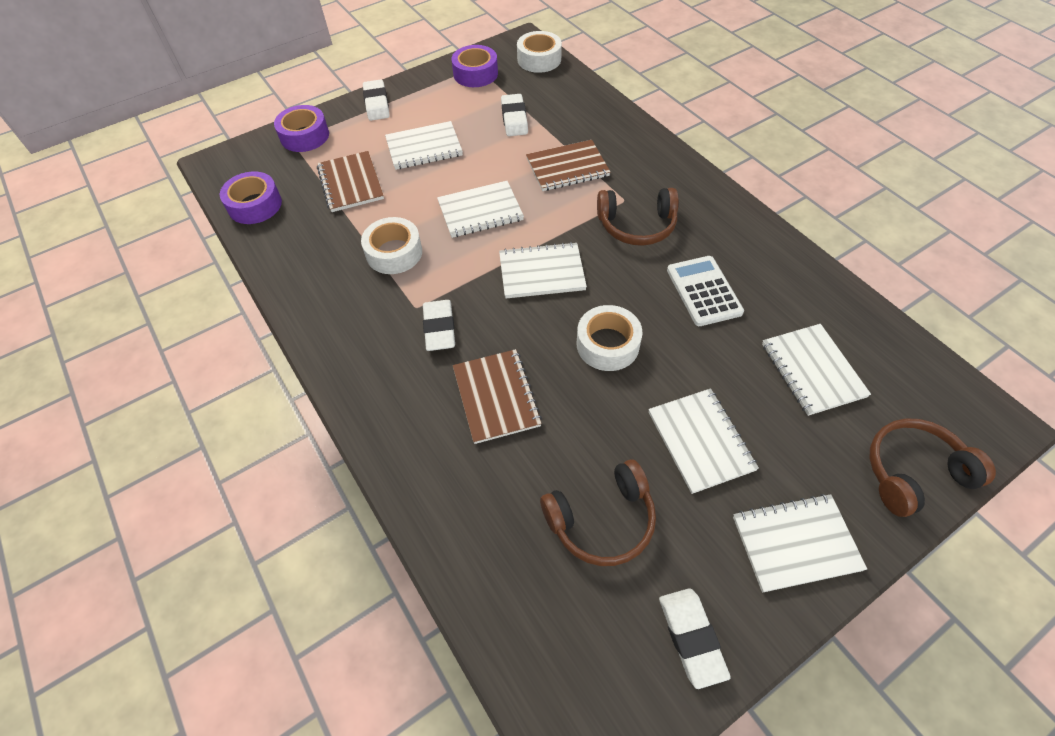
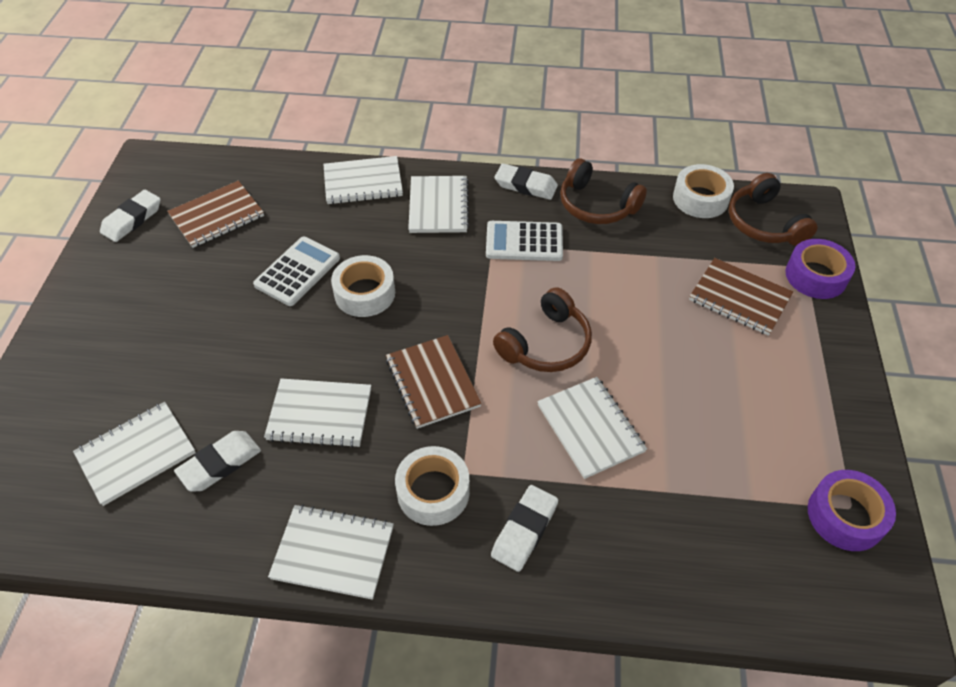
purple tape: [220,171,282,224] [274,105,329,152] [451,45,498,87] = 3 -> [785,239,856,299] [808,470,896,551] = 2
white calculator: [667,256,744,326] = 1 -> [253,237,340,306] [486,221,563,261] = 2

